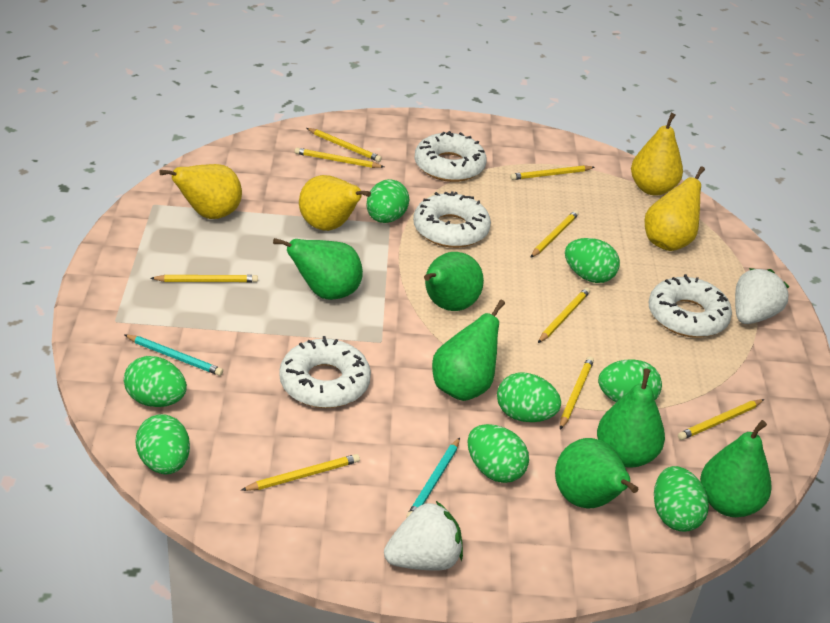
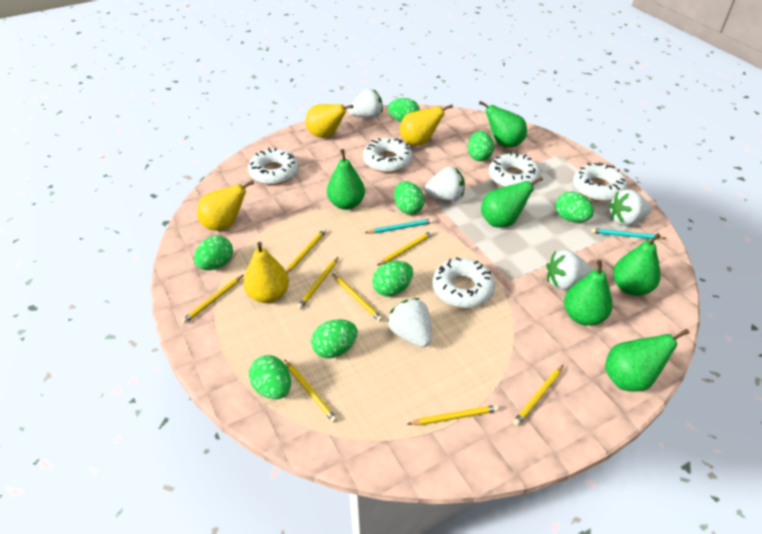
white donut: [279,336,371,408] [413,191,491,248] [414,131,487,182] [649,274,732,338] = 4 -> [248,148,299,185] [363,138,413,173] [432,257,495,308] [489,152,541,187] [573,162,628,202] = 5
white strawberry: [384,501,463,570] [735,268,790,324] = 2 -> [349,89,383,118] [387,298,431,347] [424,167,465,201] [546,250,593,290] [609,189,651,226] = 5
yellow pencil: [150,275,258,282] [241,454,360,491] [294,148,384,168] [307,128,382,162] [510,165,594,180] [530,210,579,258] [538,287,590,343] [560,356,594,430] [678,399,764,440] = 9 -> [181,275,244,324] [284,360,337,423] [286,229,326,273] [297,256,339,309] [333,274,383,322] [377,231,433,266] [408,405,499,425] [513,365,563,426] = 8

